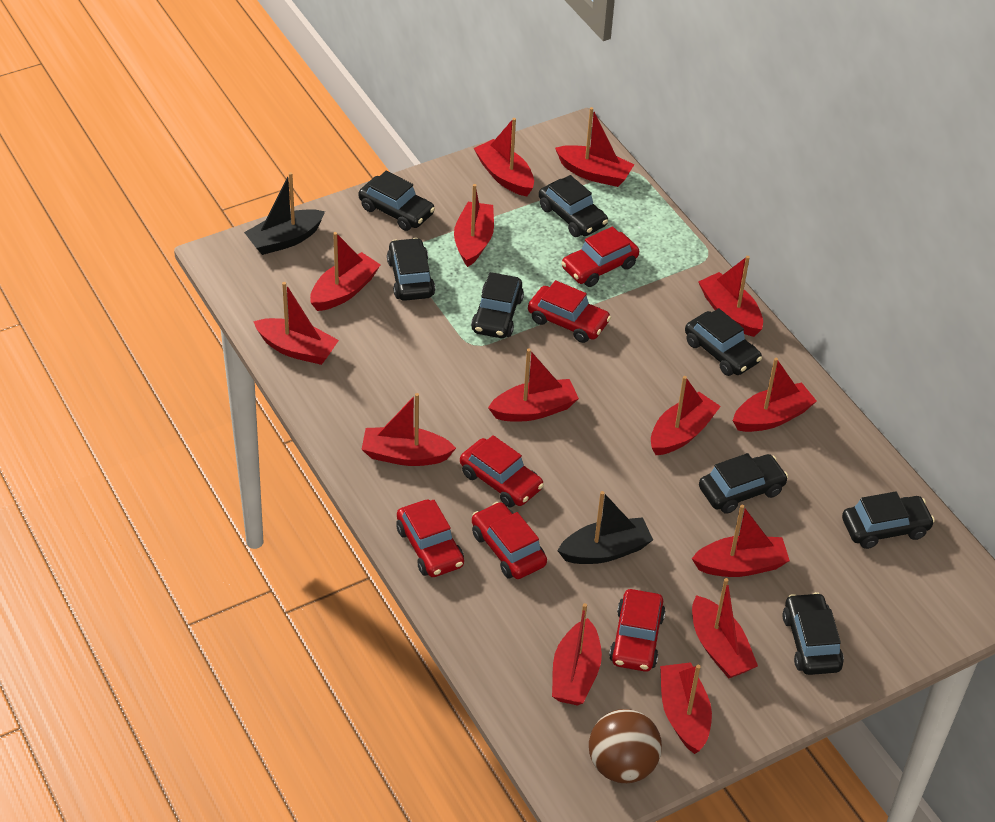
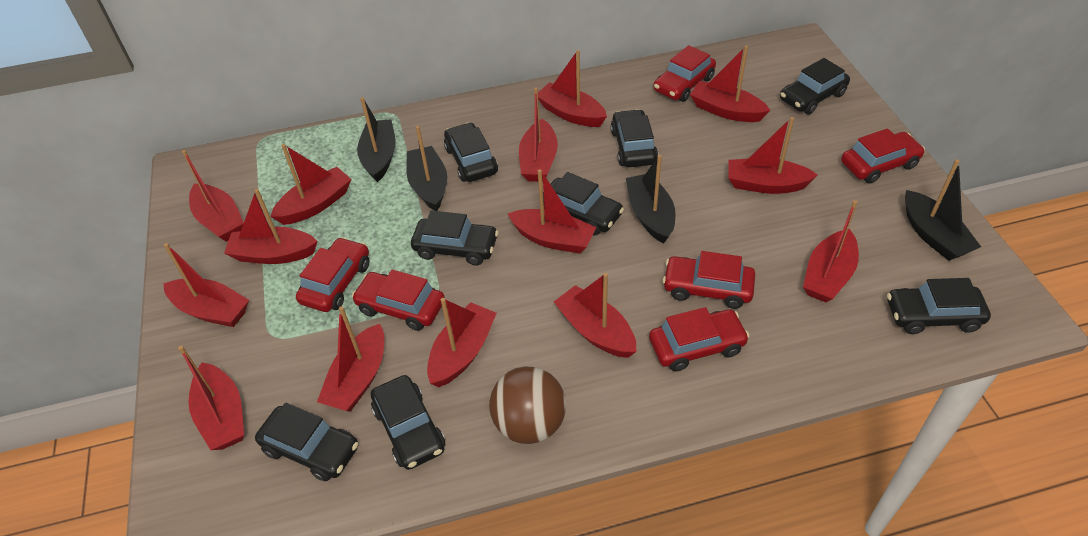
black boat: [244,172,325,255] [557,491,653,564] = 2 -> [357,97,395,182] [406,126,447,211] [626,155,675,243] [905,159,981,261] = 4

